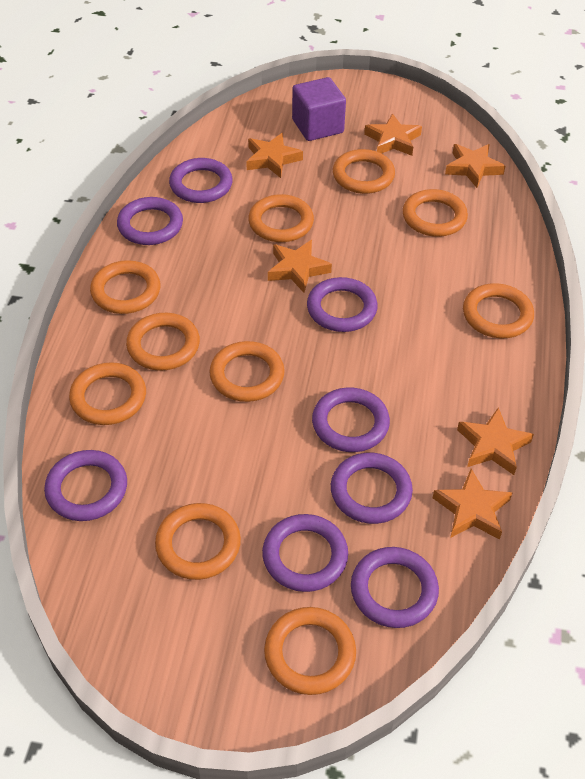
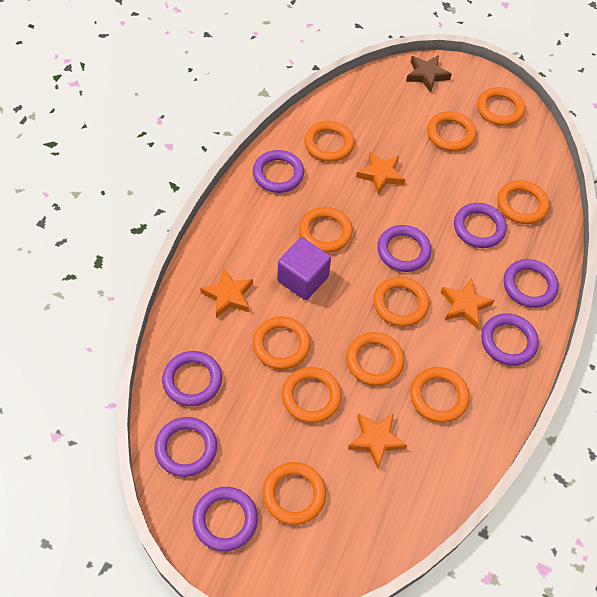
brown star: none = 0 -> [406,55,452,93] = 1
orange ring: [69,362,146,425] [90,260,160,314] [126,313,200,371] [155,503,241,580] [210,341,285,402] [248,194,314,242] [264,607,356,695] [333,149,395,194] [403,189,468,237] [463,283,534,338] = 10 -> [252,316,311,369] [262,462,326,525] [282,367,342,423] [299,207,353,253] [304,121,354,162] [346,332,404,386] [373,277,429,327] [410,367,470,423] [427,111,476,152] [477,87,525,126] [497,180,549,224] = 11
orange star: [246,133,303,178] [268,240,332,293] [364,113,422,156] [433,469,512,540] [445,144,505,188] [457,408,534,475] = 6 -> [200,268,253,318] [348,413,407,469] [356,152,405,194] [441,278,494,328] = 4

